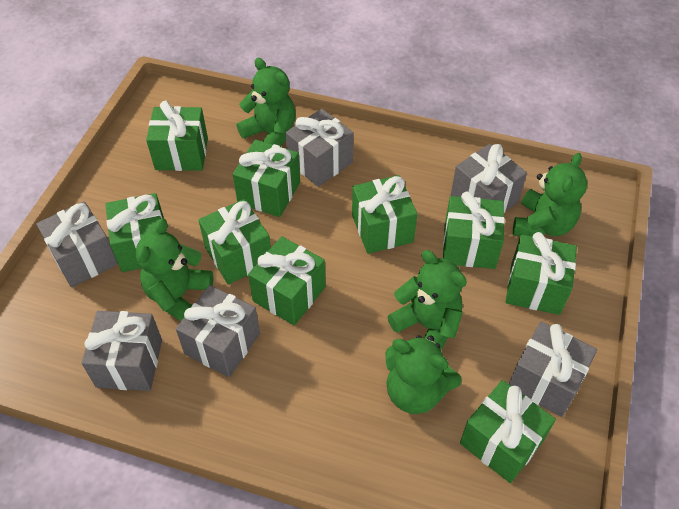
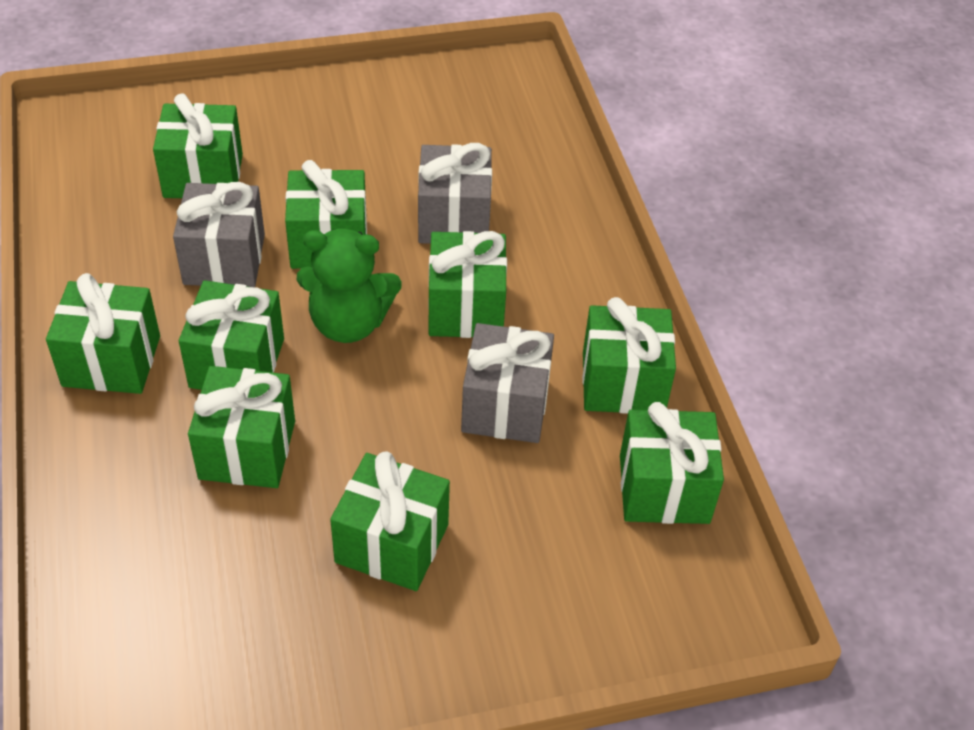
green teddy bear: [136,219,213,321] [237,58,296,147] [385,335,462,414] [387,250,467,350] [513,153,587,237] = 5 -> [297,229,402,343] = 1
grey gift: [36,201,118,287] [81,311,162,391] [176,285,260,377] [285,109,354,187] [451,144,527,213] [509,321,597,417] = 6 -> [173,182,265,287] [418,143,492,244] [461,323,554,443] = 3

